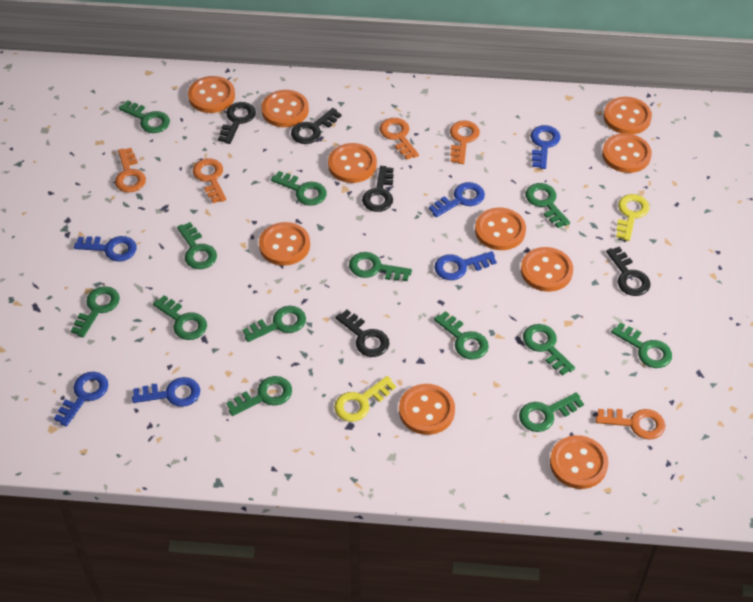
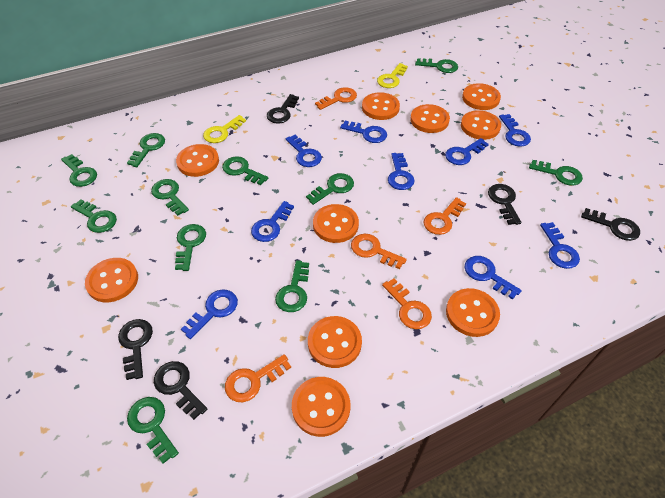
blue key: [54,372,108,427] [74,236,137,262] [132,377,200,407] [429,182,485,217] [434,251,497,280] [531,125,560,169] = 6 -> [181,289,238,339] [251,201,294,242] [286,135,322,167] [340,121,387,143] [388,153,415,190] [445,138,489,165] [465,256,522,300] [499,114,531,147] [540,222,580,269] = 9
green key: [71,286,120,338] [119,100,170,133] [153,295,207,340] [177,222,217,269] [226,376,292,416] [243,306,306,342] [271,171,327,206] [349,252,412,281] [434,311,489,360] [519,392,584,432] [523,324,575,376] [525,183,570,228] [611,322,672,368] = 13 -> [61,154,97,187] [71,199,117,233] [127,133,165,167] [127,397,179,464] [151,179,189,216] [175,224,206,271] [222,156,268,185] [275,260,309,312] [306,173,354,205] [415,58,458,73] [529,160,583,186] = 11

